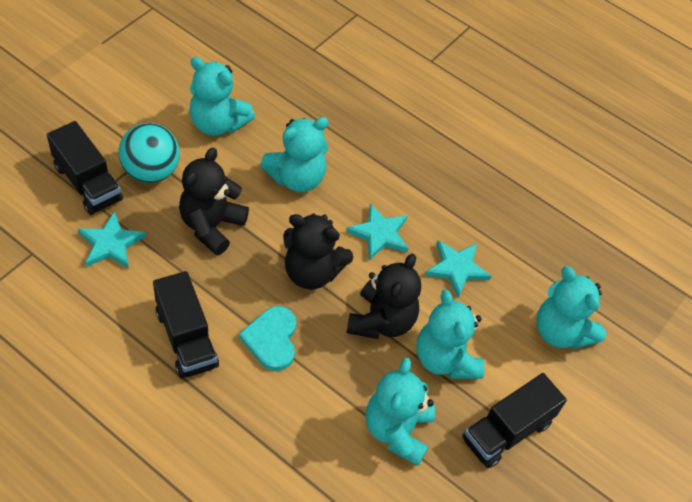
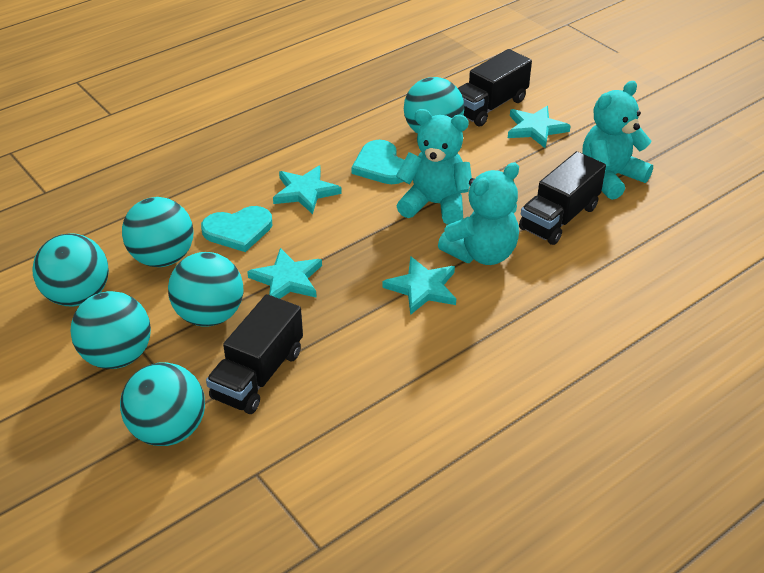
black teddy bear: [179,148,249,255] [283,213,353,289] [347,254,421,339] = 3 -> none = 0
turquoise ball: [119,123,180,183] = 1 -> [32,233,109,306] [71,291,151,369] [120,362,205,446] [122,197,194,267] [168,252,244,327] [404,77,464,134] = 6
turquoise heart: [239,306,296,371] = 1 -> [201,206,272,252] [351,140,404,184] = 2
turquoise star: [78,211,146,269] [346,203,408,260] [425,240,491,298] = 3 -> [247,248,322,299] [273,166,342,214] [383,256,456,315] [508,106,571,148] = 4
turquoise teddy bear: [189,57,255,136] [260,117,329,192] [366,358,435,466] [416,290,485,379] [536,266,606,349] = 5 -> [396,109,472,225] [438,163,519,265] [583,81,653,200] = 3

